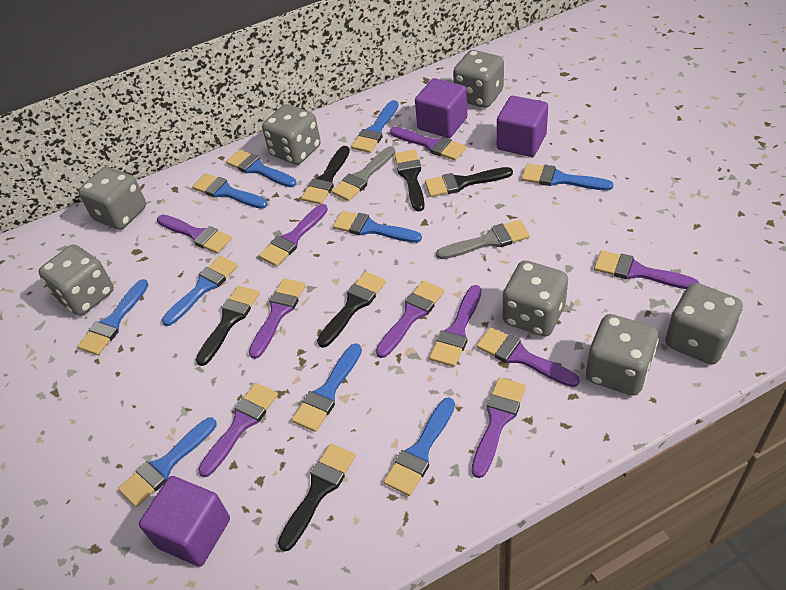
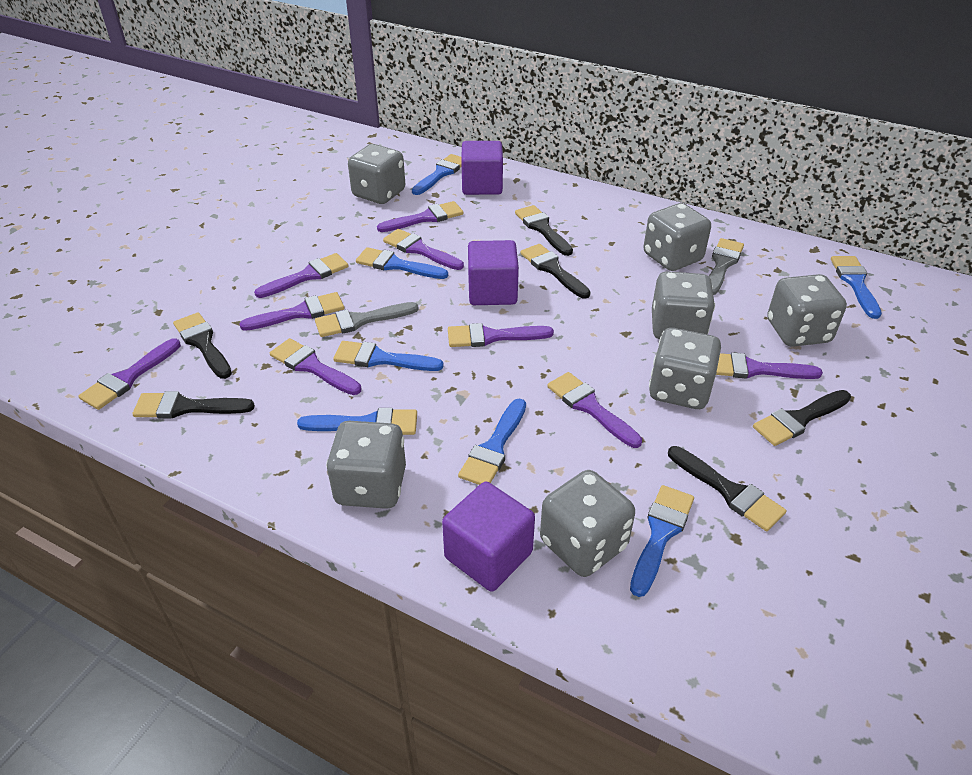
blue brush: [77,279,149,355] [118,418,217,507] [162,256,238,326] [192,173,268,209] [226,150,297,187] [292,343,362,432] [333,211,422,243] [351,100,398,153] [384,397,455,496] [521,164,614,190] = 10 -> [297,408,417,435] [333,341,444,371] [356,247,448,279] [412,154,462,195] [458,398,526,485] [630,485,694,597] [831,256,882,319] = 7
purple brush: [157,215,232,253] [198,383,278,477] [249,278,306,359] [259,204,328,266] [376,280,444,358] [390,127,466,161] [429,285,481,367] [472,377,526,478] [477,327,580,387] [594,250,699,289] = 10 -> [79,338,181,410] [239,292,344,331] [254,253,349,298] [270,338,361,395] [377,201,464,232] [383,229,464,270] [448,323,554,347] [547,372,642,448] [716,353,823,379] = 9

